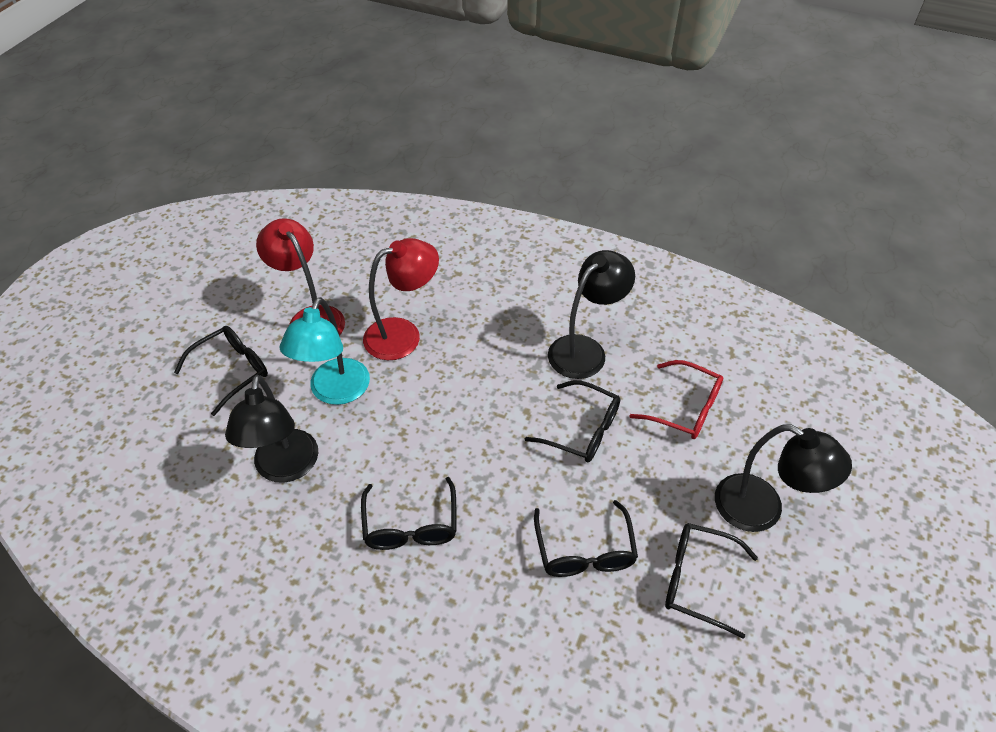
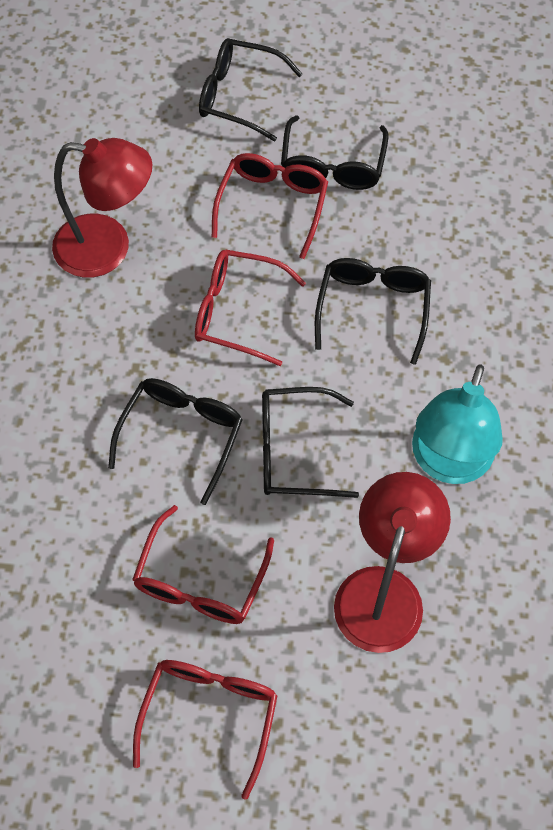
black lamp: [225,375,318,483] [548,250,635,379] [715,424,852,532] = 3 -> none = 0
red glasses: [629,360,723,439] = 1 -> [132,505,274,624] [133,660,278,800] [195,250,306,366] [212,153,328,259] = 4

